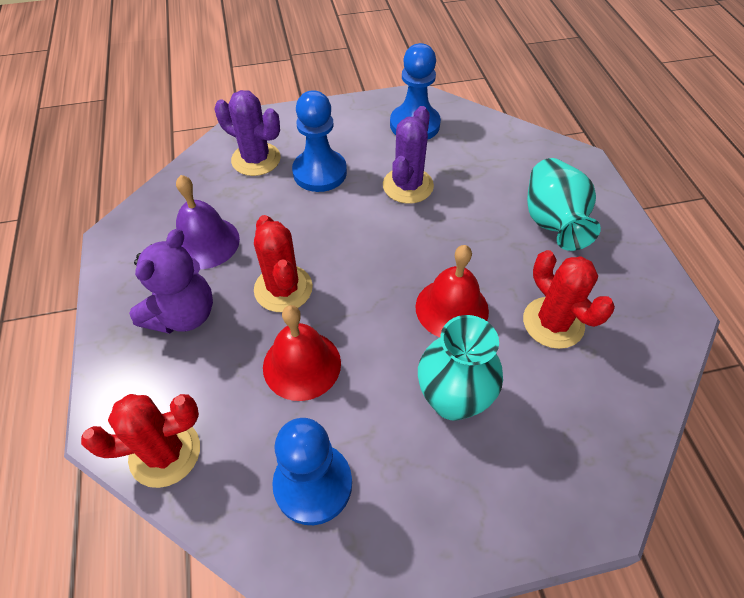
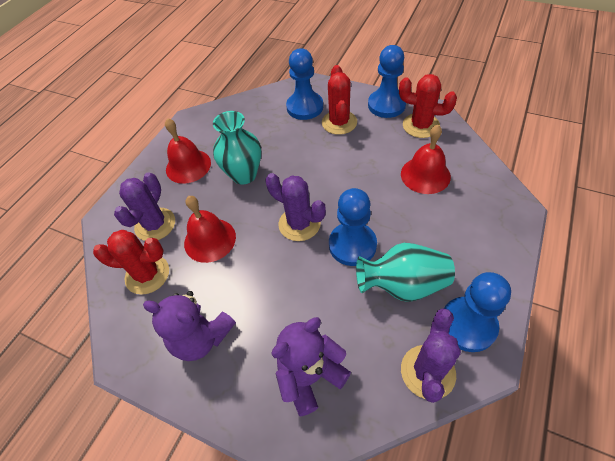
blue pawn: [272,418,352,525] [292,90,347,192] [390,43,441,139] = 3 -> [286,48,323,120] [329,188,377,266] [368,45,406,118] [444,272,511,352] = 4
purple bell: [176,175,240,269] = 1 -> none = 0
purple cactus: [215,90,281,176] [383,106,434,204] = 2 -> [114,172,175,241] [266,173,326,241] [401,308,461,403] = 3
purple teddy bear: [129,229,213,334] = 1 -> [143,291,236,361] [271,317,351,416] = 2
red bell: [263,305,341,401] [416,245,489,337] = 2 -> [165,118,211,184] [184,196,236,263] [401,125,451,194] = 3

